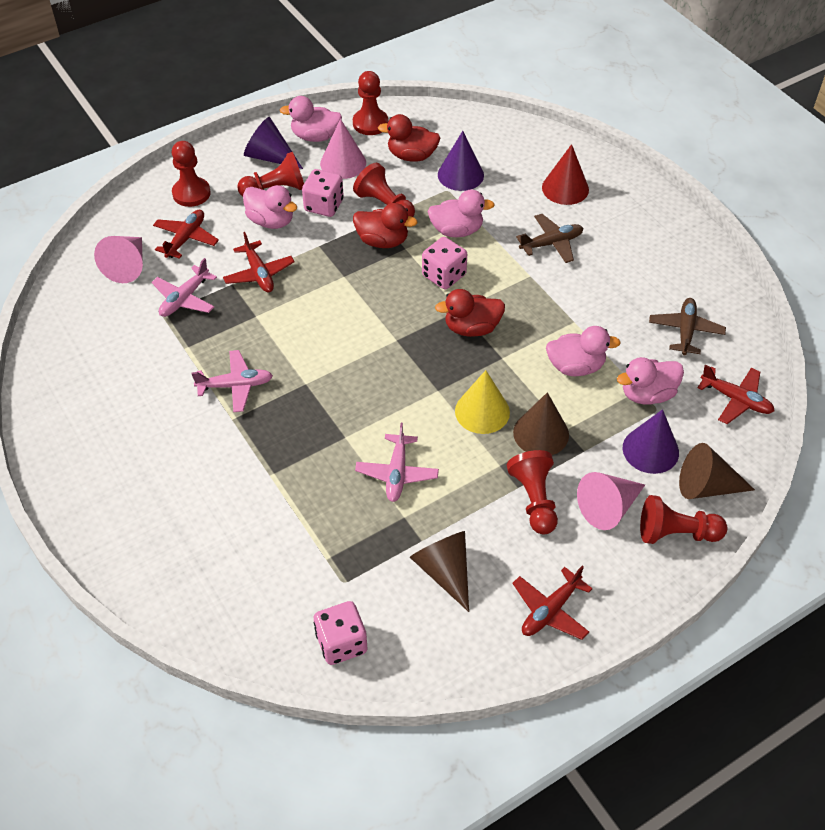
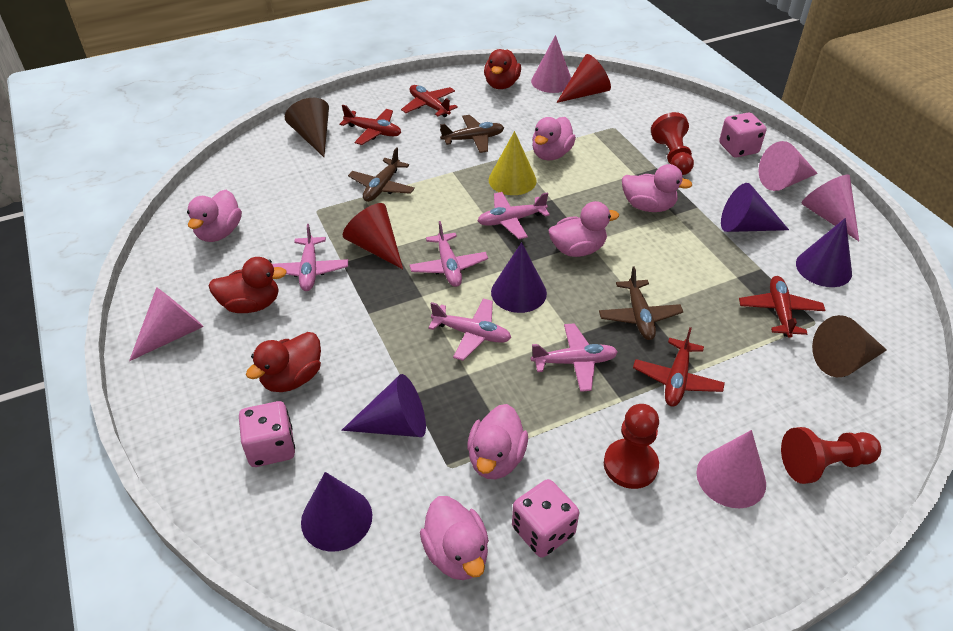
brown cone: [410,531,469,612] [513,392,569,455] [679,443,755,499] = 3 -> [285,98,329,157] [812,315,887,377] = 2
brown plane: [516,214,583,263] [649,298,726,355] = 2 -> [348,147,415,202] [440,115,504,153] [599,266,683,340] = 3
pink cone: [94,236,143,283] [320,119,366,179] [577,472,645,530] = 3 -> [129,287,204,361] [531,35,571,93] [696,430,766,508] [759,141,818,191] [802,175,859,241] = 5
pink duck: [243,185,297,229] [280,96,342,142] [427,189,495,237] [546,326,621,376] [617,357,684,404] = 5 -> [187,190,242,242] [420,496,489,580] [467,404,528,479] [532,117,576,160] [548,201,619,257] [622,164,692,212] = 6
pink plane: [152,258,217,317] [191,350,273,412] [355,423,439,502] = 3 -> [272,224,348,291] [409,221,488,287] [428,298,511,361] [478,192,550,239] [531,323,618,392] = 5
purple cone: [244,117,303,169] [438,131,484,191] [623,409,679,474] = 3 -> [301,472,372,552] [341,374,426,437] [491,242,547,313] [721,183,789,232] [796,218,852,287] = 5
red cone: [542,144,589,205] = 1 -> [343,203,403,269] [556,54,611,103] = 2
red pawn: [172,141,211,207] [237,152,304,197] [353,71,388,135] [353,163,415,217] [507,450,558,535] [640,495,727,544] = 6 -> [604,404,659,489] [651,112,694,175] [781,427,881,484] = 3

